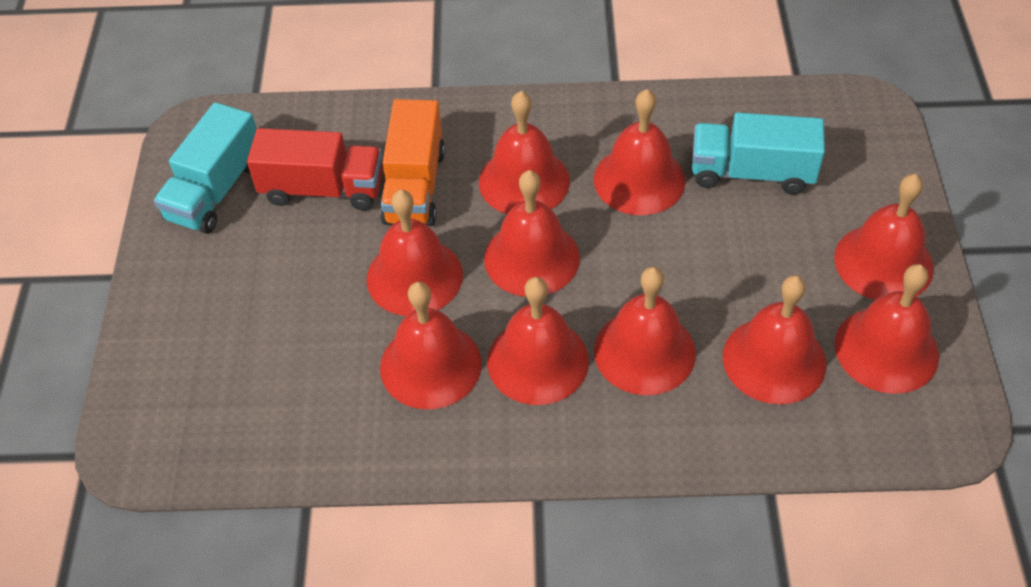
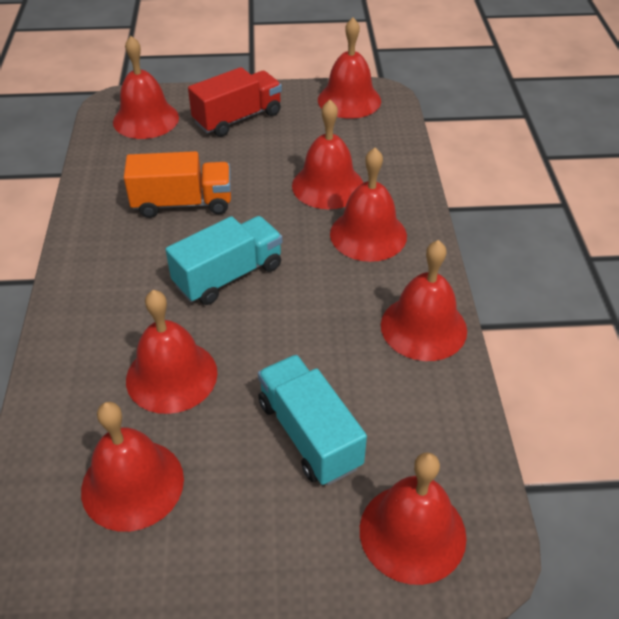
red bell: [366,190,463,316] [380,282,482,409] [479,91,570,214] [484,170,580,297] [487,277,589,405] [594,89,686,215] [594,267,696,395] [723,275,826,404] [834,174,934,300] [835,264,939,394] = 10 -> [81,402,184,532] [113,36,179,139] [126,290,217,414] [292,100,363,209] [318,18,381,119] [330,148,407,262] [360,452,467,585] [381,240,467,361] = 8

